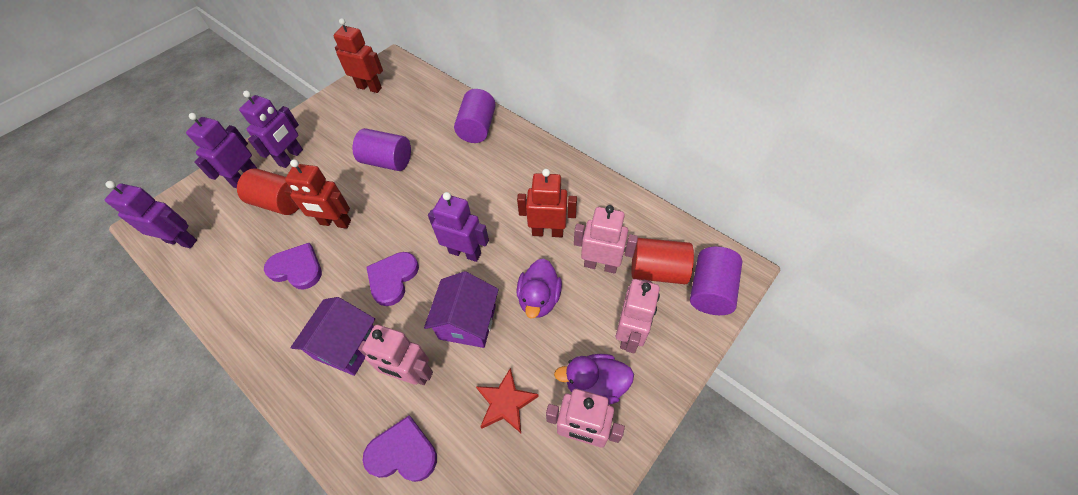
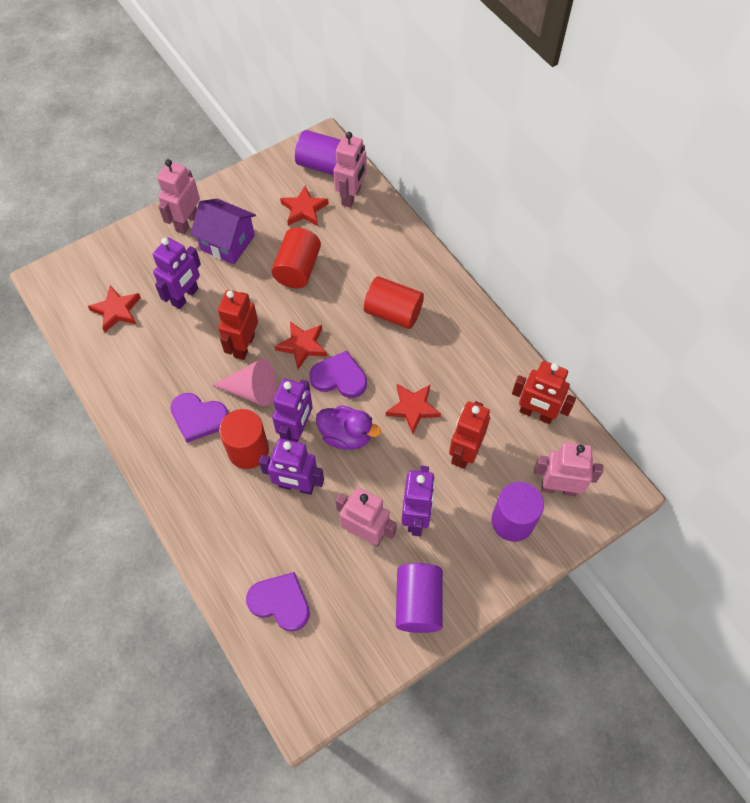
pink cone: none = 0 -> [212,359,276,406] = 1
purple duck: [516,259,562,319] [554,354,634,405] = 2 -> [316,405,381,450] = 1
purple house: [290,297,375,376] [424,271,499,348] = 2 -> [190,199,256,264] = 1
red cylinder: [237,168,299,215] [631,238,694,284] = 2 -> [219,409,269,469] [271,227,321,289] [364,276,424,329] = 3
red star: [476,368,539,433] = 1 -> [88,285,141,332] [275,321,327,369] [280,186,329,226] [386,384,441,434] = 4

